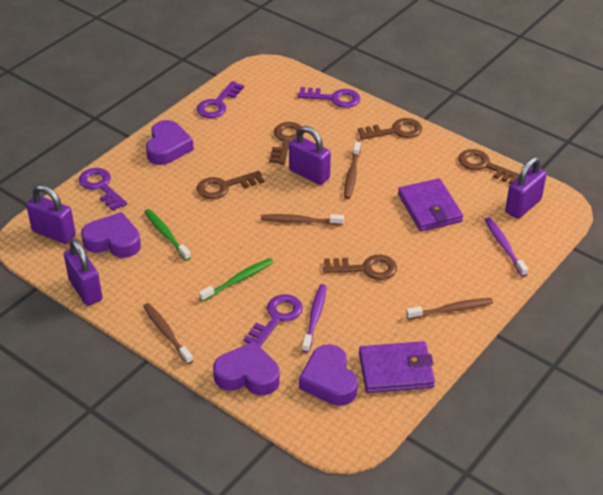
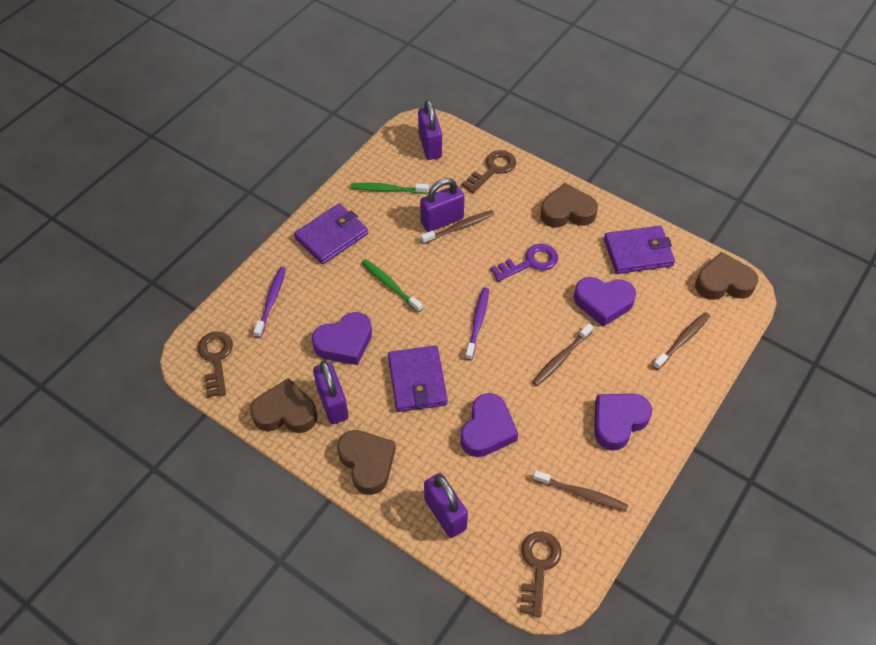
brown heart: none = 0 -> [250,378,317,433] [337,430,396,495] [540,183,598,228] [695,252,758,300] = 4
brown key: [197,171,264,199] [269,122,304,165] [323,255,397,280] [358,118,422,140] [458,149,520,184] = 5 -> [198,331,233,397] [462,150,516,194] [520,532,562,617] = 3
purple key: [79,168,127,211] [197,81,244,118] [243,294,303,347] [297,87,360,108] = 4 -> [490,244,558,282] = 1
purple wallet: [359,341,435,393] [398,179,463,231] = 2 -> [294,203,368,264] [388,345,448,412] [604,226,675,274] = 3

